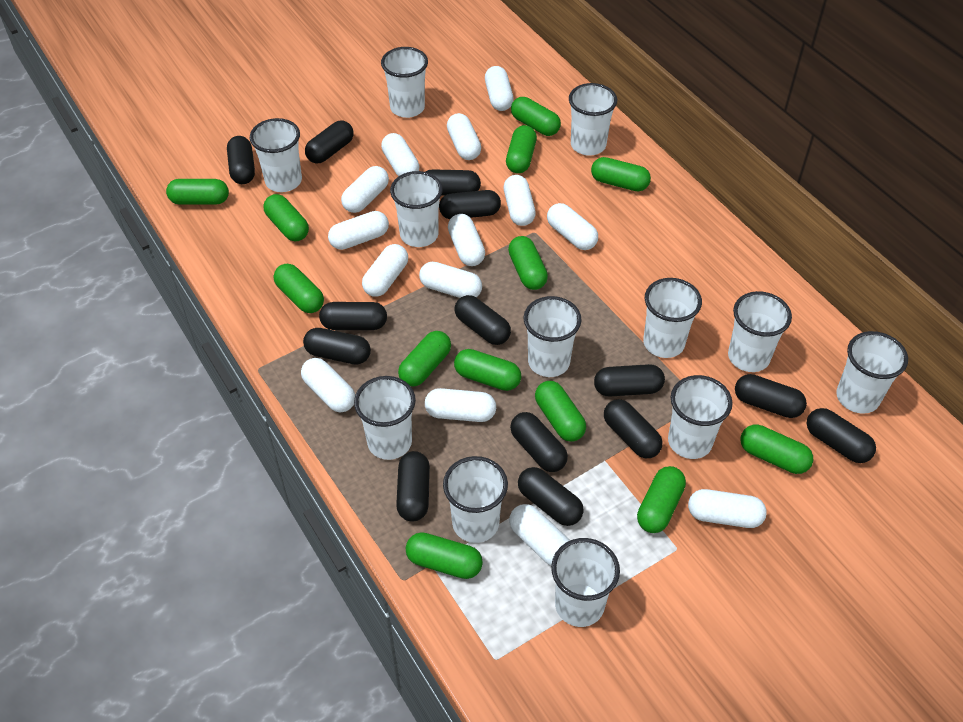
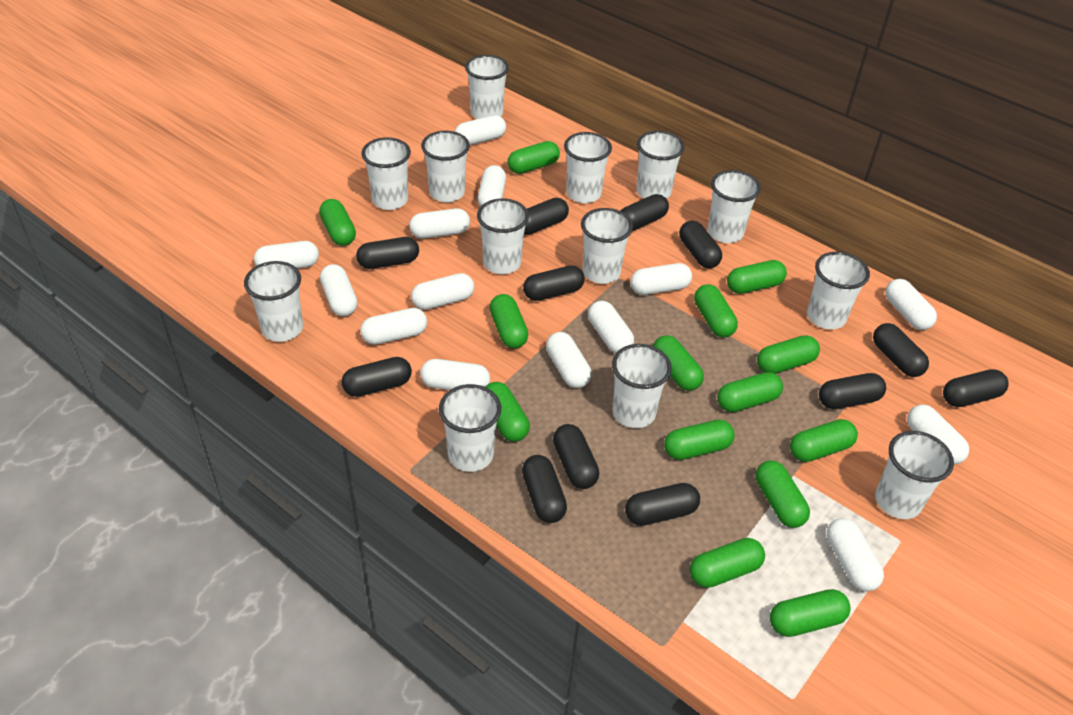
black capsule: [227,136,255,184] [303,328,371,365] [305,121,354,163] [319,302,387,330] [396,451,430,522] [425,169,481,195] [439,190,501,219] [455,295,511,345] [510,412,568,472] [518,467,584,526] [594,364,665,397] [604,399,663,458] [735,374,807,418] [807,408,876,463] = 14 -> [342,357,412,397] [356,237,419,269] [522,455,567,523] [523,265,585,301] [524,198,569,235] [553,424,599,489] [621,194,669,231] [625,483,700,526] [679,221,722,268] [819,373,886,409] [873,323,929,377] [943,369,1009,407] = 12
green capsule: [166,179,229,205] [263,194,309,241] [274,264,324,313] [398,331,451,386] [406,532,483,579] [454,349,521,391] [506,125,537,173] [508,236,548,290] [511,97,561,136] [535,381,586,442] [591,157,651,191] [637,466,686,533] [740,424,813,474] = 13 -> [319,199,356,246] [486,382,530,441] [490,294,528,348] [508,141,560,174] [653,335,704,391] [664,420,735,460] [690,538,765,588] [694,284,738,337] [717,372,783,412] [727,260,787,294] [756,460,810,528] [757,335,820,374] [770,589,851,637] [790,419,858,462] = 14
white cup: [250,118,302,192] [354,376,416,460] [381,47,428,118] [390,171,443,247] [443,456,508,543] [523,296,582,377] [551,538,620,627] [569,83,617,156] [643,278,702,358] [668,375,733,459] [728,291,792,372] [836,331,908,414] = 12 -> [244,261,303,342] [361,137,411,210] [421,131,470,203] [439,384,501,472] [465,55,509,119] [477,198,529,274] [564,132,612,203] [581,208,633,284] [612,344,672,428] [636,131,685,199] [708,170,761,243] [807,252,870,329] [875,431,954,519] = 13

